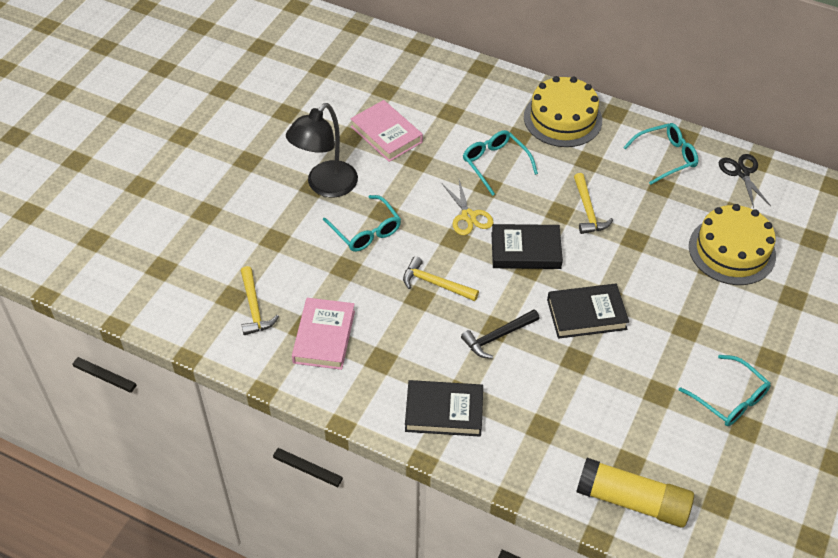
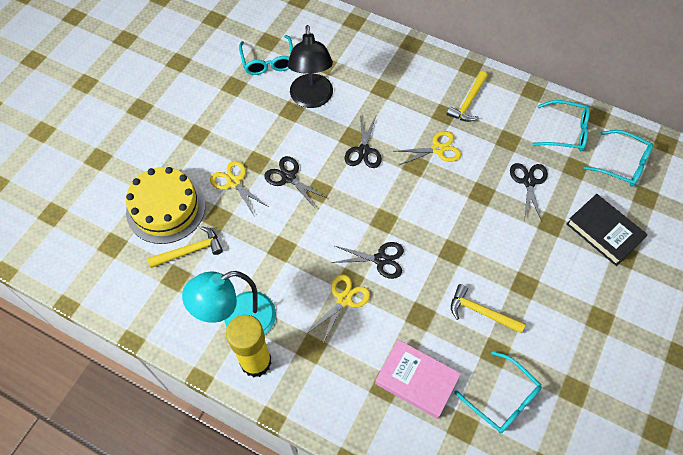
black book: [405,380,483,437] [491,224,563,269] [547,284,629,339] = 3 -> [566,194,648,266] = 1
black hammer: [461,309,540,359] = 1 -> none = 0
black scissors: [719,154,771,208] = 1 -> [264,156,327,209] [332,242,404,279] [344,115,382,168] [510,163,548,221] = 4
pink book: [292,298,355,370] [350,100,423,162] = 2 -> [375,340,461,419] = 1
turquoise lamp: none = 0 -> [182,271,276,334] = 1
yellow cake: [524,76,602,147] [689,204,776,285] = 2 -> [126,167,206,244] = 1
yellow scissors: [442,180,494,235] = 1 -> [210,161,268,215] [309,275,370,343] [394,131,461,165] = 3

